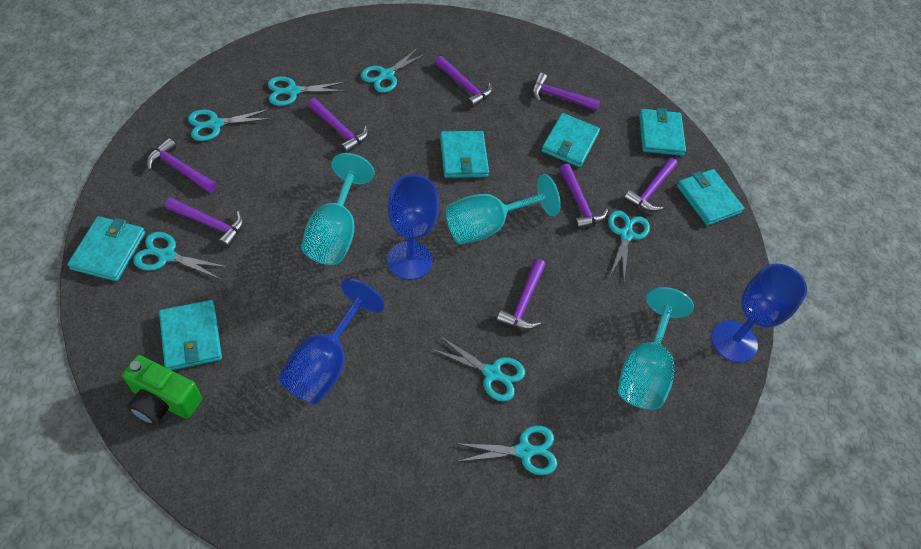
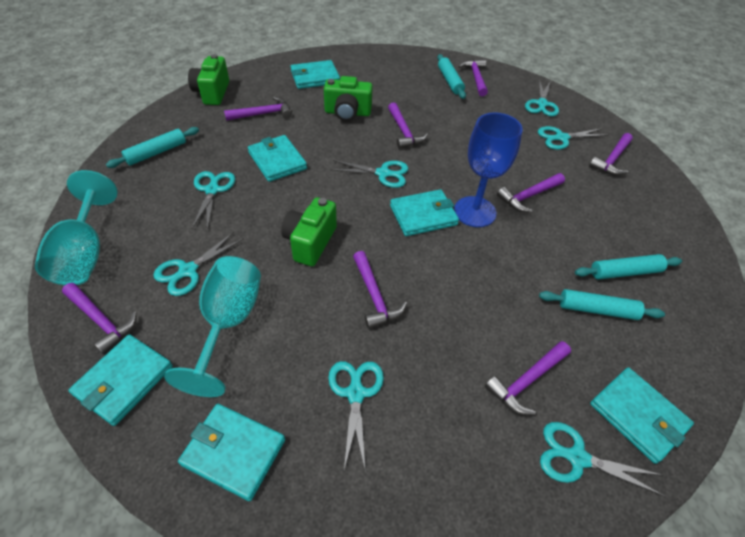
blue goblet: [278,279,384,404] [387,175,439,280] [711,263,807,363] = 3 -> [454,112,523,227] = 1
green camera: [122,355,202,425] = 1 -> [188,54,229,105] [281,197,337,266] [324,76,373,121] = 3
turquoise goblet: [301,153,374,265] [446,174,561,244] [618,287,694,410] = 3 -> [35,170,118,285] [164,256,261,397] = 2
turquoise rolling pin: none = 0 -> [106,127,199,168] [437,54,466,99] [539,289,665,320] [575,254,682,279] = 4

